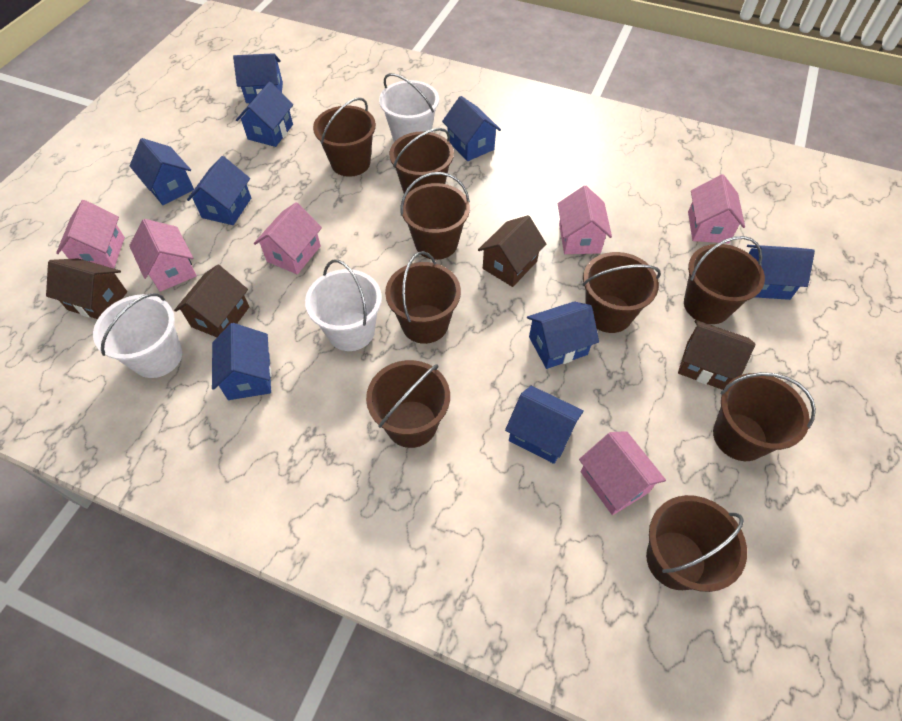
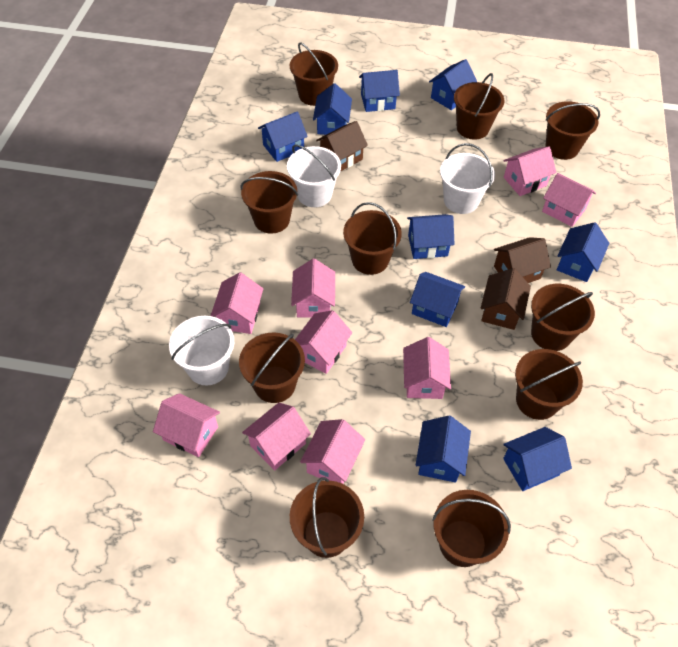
brown bucket: [313,97,376,177] [366,360,450,448] [385,251,461,344] [389,128,454,193] [401,172,470,260] [583,252,661,333] [646,495,747,592] [684,236,765,324] [713,372,816,461] = 9 -> [239,332,305,403] [240,171,298,234] [290,43,338,106] [290,477,364,558] [343,202,402,275] [432,490,511,567] [454,73,504,140] [515,349,583,420] [531,284,595,351] [545,101,600,160] = 10
brown house: [46,258,127,319] [174,265,249,337] [478,215,546,287] [678,320,755,390] = 4 -> [316,121,368,172] [481,268,531,330] [494,237,551,283] = 3
pink house: [56,200,125,268] [129,219,197,292] [254,202,322,274] [558,185,612,254] [579,431,666,515] [688,174,745,243] = 6 -> [153,393,220,457] [210,272,263,334] [242,403,311,471] [291,259,335,318] [295,310,352,374] [300,419,365,484] [403,337,451,399] [504,146,556,196] [542,173,596,227] = 9

